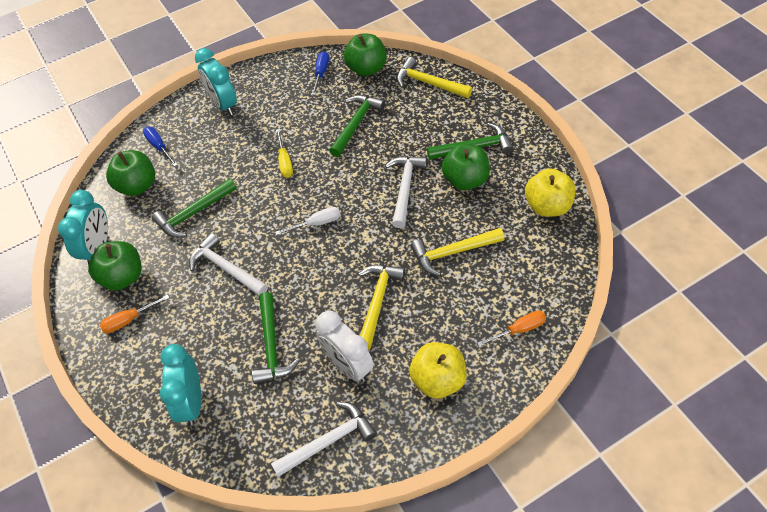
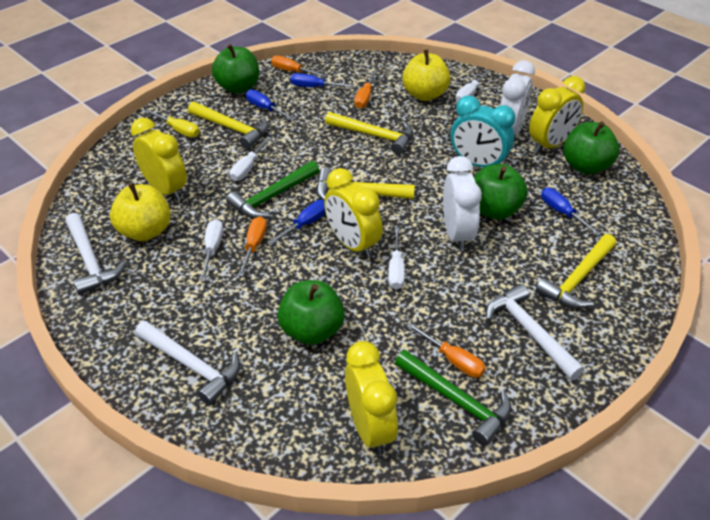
blue screwdriver: [143,127,178,166] [312,51,329,95] = 2 -> [246,89,295,121] [268,200,326,245] [290,73,354,88] [541,188,601,236] = 4
green hammer: [152,178,237,238] [252,292,300,384] [329,95,385,157] [427,123,514,160] = 4 -> [226,161,319,219] [395,350,511,446] = 2
orange screwdriver: [100,295,170,333] [477,310,546,347] = 2 -> [238,216,267,277] [271,55,327,78] [354,70,377,109] [407,323,486,378] = 4
turquoise clock: [58,190,108,266] [160,344,201,426] [195,48,237,116] = 3 -> [451,96,515,167] = 1
white clock: [316,311,374,382] = 1 -> [443,156,482,251] [500,60,535,135] = 2
white screwdriver: [275,207,340,235] = 1 -> [200,219,223,280] [230,136,271,181] [388,228,405,290] [456,70,491,102] = 4
yellow clock: none = 0 -> [131,117,187,201] [324,168,383,259] [345,341,398,456] [529,76,585,153] = 4
yellow hammer: [359,265,405,349] [396,57,472,98] [411,228,505,276] = 3 -> [188,102,268,149] [316,167,415,200] [325,112,413,155] [536,234,616,309] = 4

